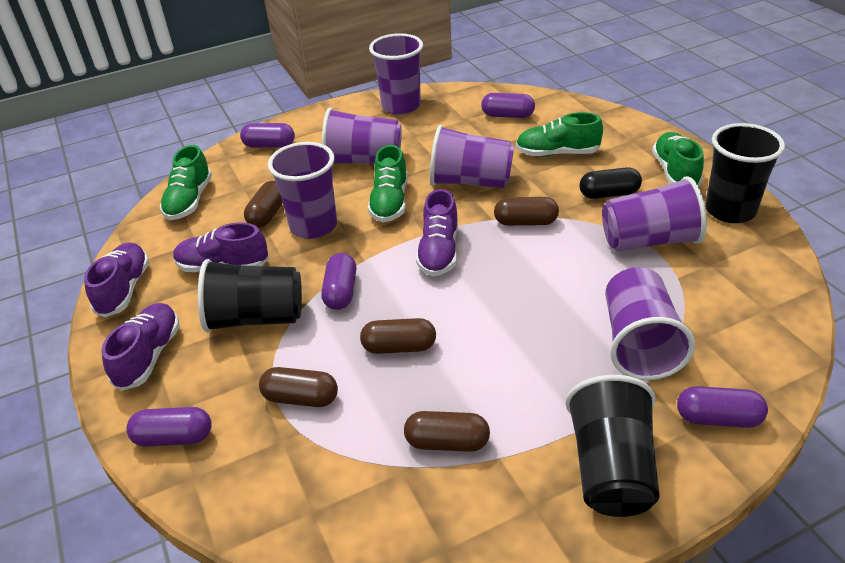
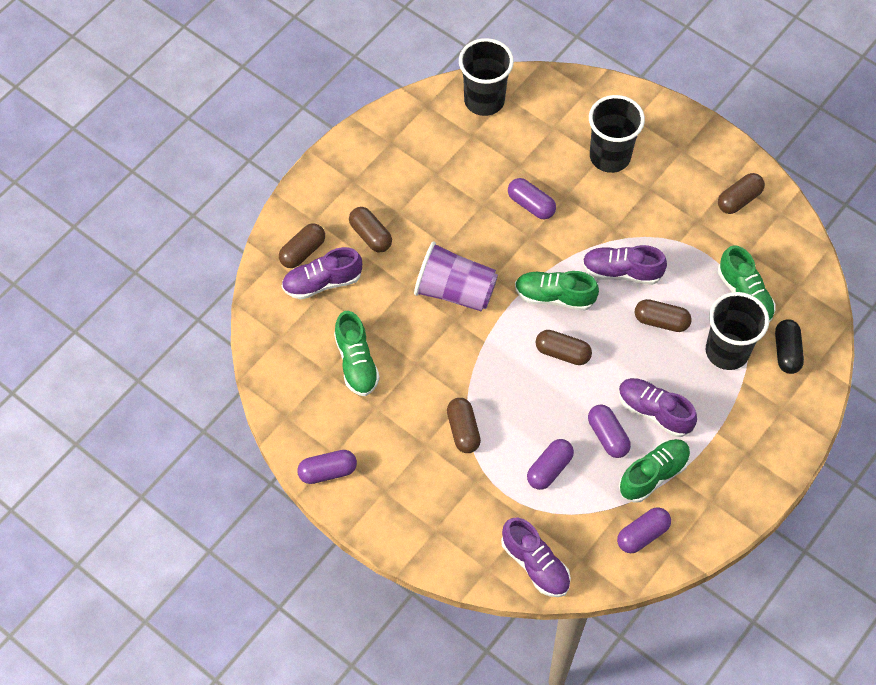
brown capsule: [244,181,283,228] [259,367,338,407] [360,318,436,354] [404,411,490,452] [494,197,559,226] = 5 -> [279,223,325,268] [349,207,392,252] [447,398,481,453] [536,330,592,365] [635,299,692,332] [718,173,765,214] = 6
purple cup: [268,142,337,239] [322,108,402,164] [369,33,423,115] [430,125,514,188] [602,176,707,251] [605,267,695,380] = 6 -> [414,241,498,312] = 1

